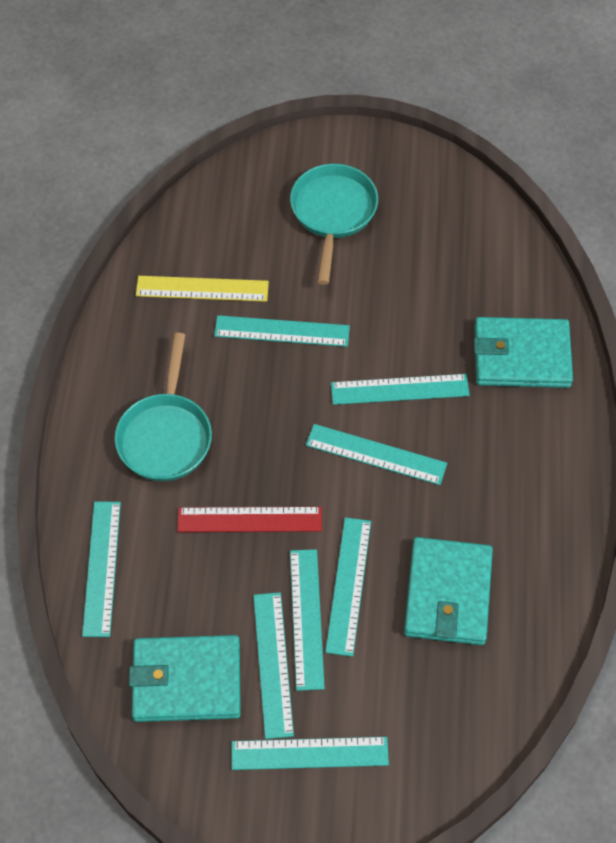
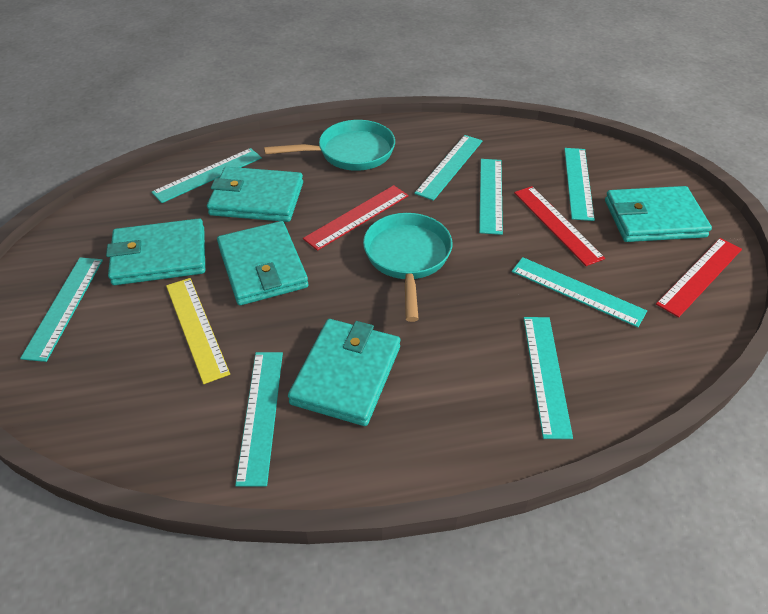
red ruler: [177,507,322,532] = 1 -> [303,185,408,251] [514,186,605,266] [656,238,742,318] = 3
turquoise wallet: [129,635,241,722] [404,537,493,645] [474,317,573,388] = 3 -> [106,219,205,285] [207,167,303,222] [217,221,308,305] [288,319,400,426] [605,186,712,242] = 5

